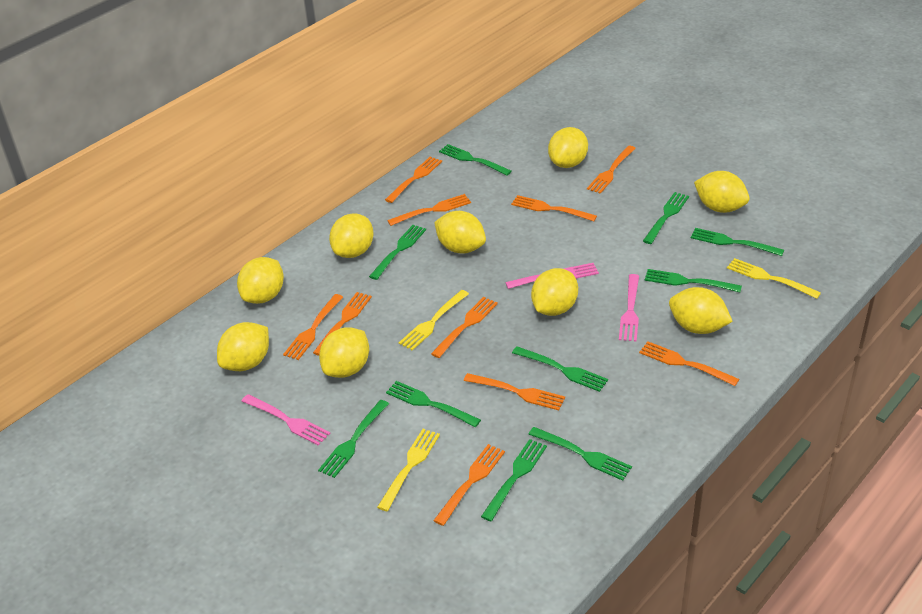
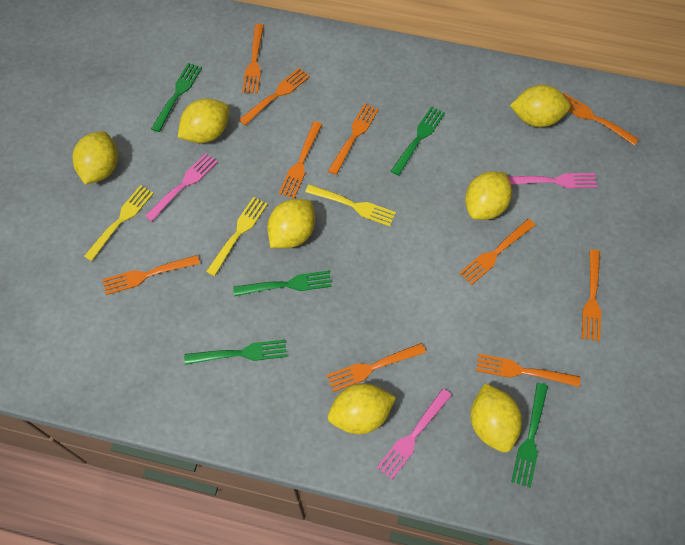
green fork: [318,400,389,478] [369,225,426,280] [386,381,481,427] [439,144,512,176] [481,439,547,521] [512,346,608,392] [528,427,632,481] [643,192,689,244] [645,269,742,292] [691,228,784,256] = 10 -> [151,63,202,132] [184,340,287,365] [233,271,332,296] [391,106,445,176] [511,383,548,488] = 5
yellow lemon: [217,322,269,371] [237,257,284,304] [319,327,369,378] [329,213,374,258] [434,211,486,254] [531,268,578,316] [548,127,588,168] [669,287,733,334] [694,171,750,213] = 9 -> [73,131,118,184] [178,98,229,143] [267,199,315,248] [328,383,396,434] [465,171,512,220] [471,383,522,453] [510,85,570,127] = 7

